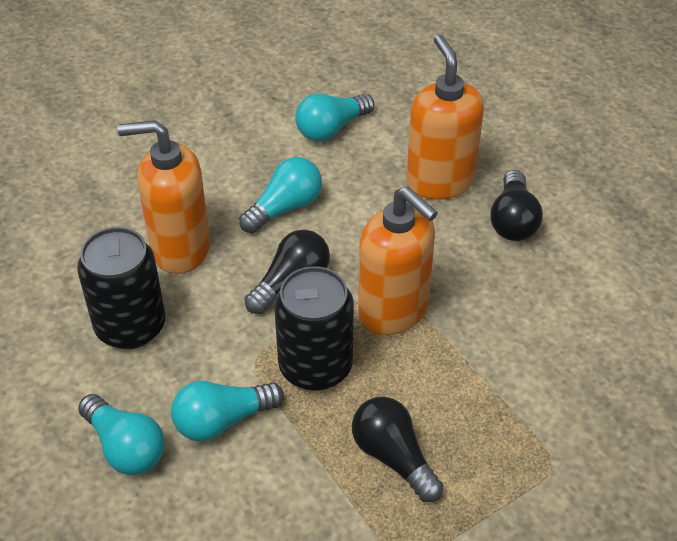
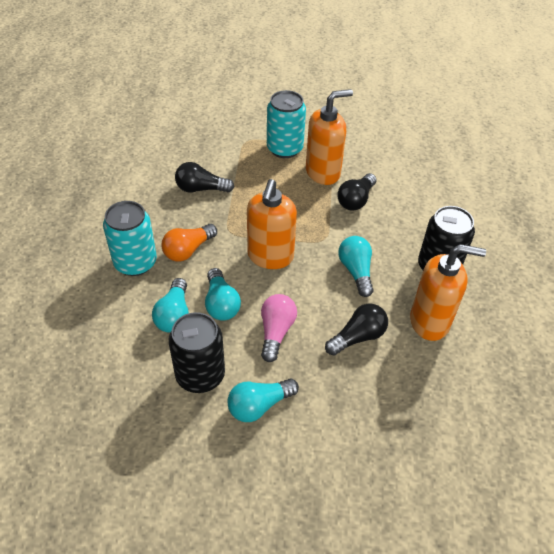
orange light bulb: none = 0 -> [162,224,217,262] = 1
pink light bulb: none = 0 -> [261,294,297,362] = 1
turquoise can: none = 0 -> [103,201,157,276] [267,90,306,158] = 2

